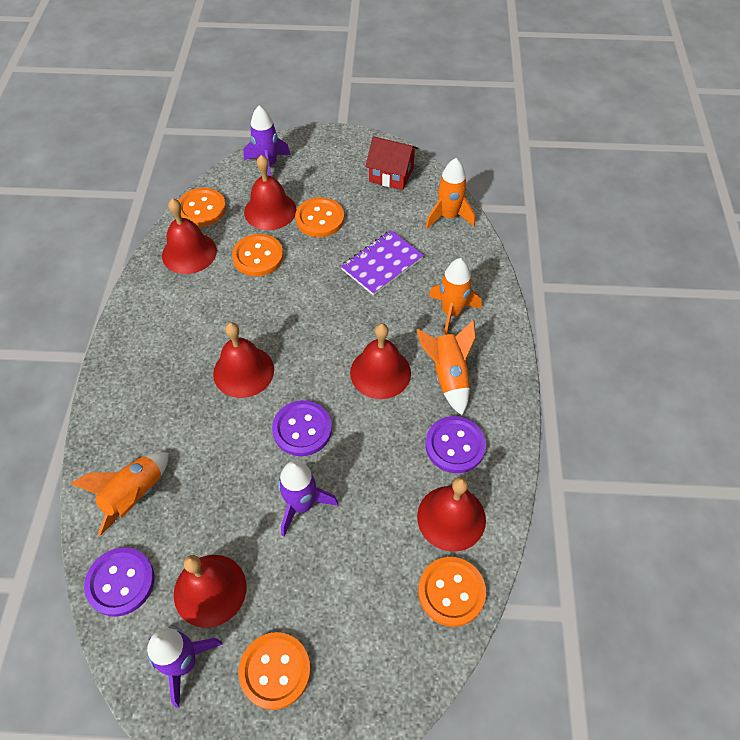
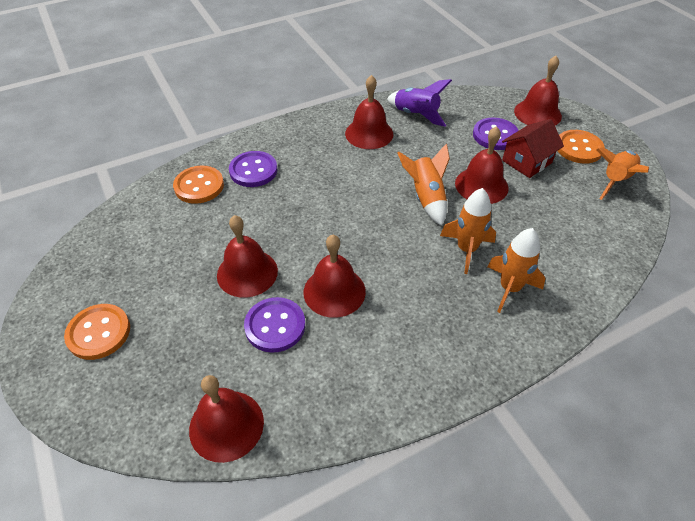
orange button: [178,188,226,227] [232,234,283,276] [238,632,311,710] [295,197,344,237] [418,557,486,627] = 5 -> [64,304,130,360] [173,166,224,204] [558,130,605,164] = 3
purple notebook: [341,230,424,296] = 1 -> none = 0
purple rocket: [147,628,223,708] [243,105,290,176] [278,461,338,537] = 3 -> [387,79,452,127] = 1

